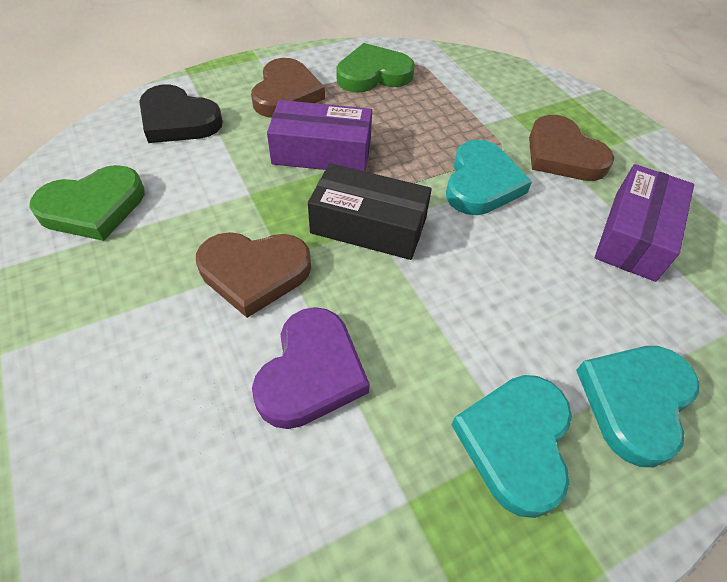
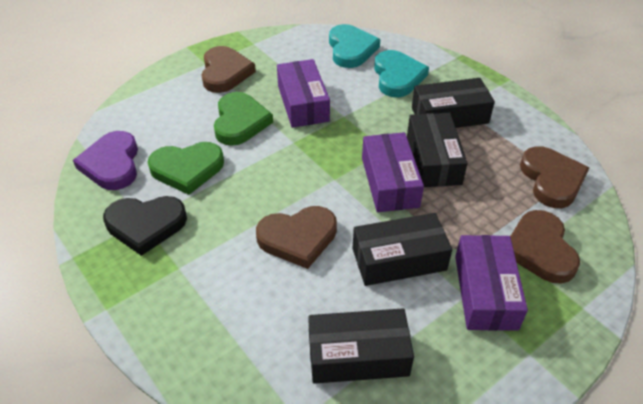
black box: [308,163,432,260] = 1 -> [308,308,414,384] [353,213,452,286] [407,113,468,187] [412,78,495,128] = 4
brown heart: [196,232,311,318] [251,58,325,118] [529,115,614,181] = 3 -> [202,46,256,93] [256,206,337,269] [510,210,580,284] [520,146,589,208] = 4
purple box: [267,100,372,172] [595,164,694,282] = 2 -> [277,59,330,128] [362,132,424,212] [455,235,528,331] = 3
turquoise heart: [446,140,532,215] [451,375,572,518] [576,346,699,467] = 3 -> [329,24,381,68] [374,50,429,97] = 2

